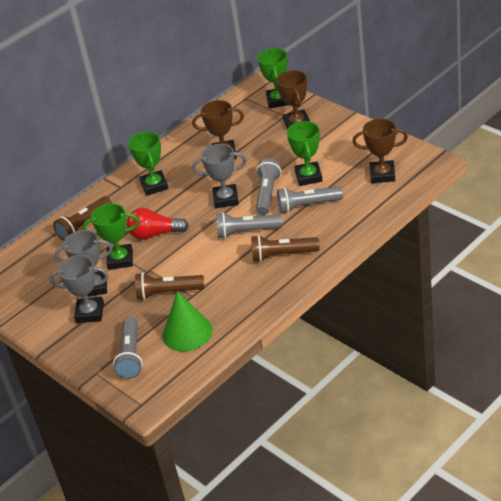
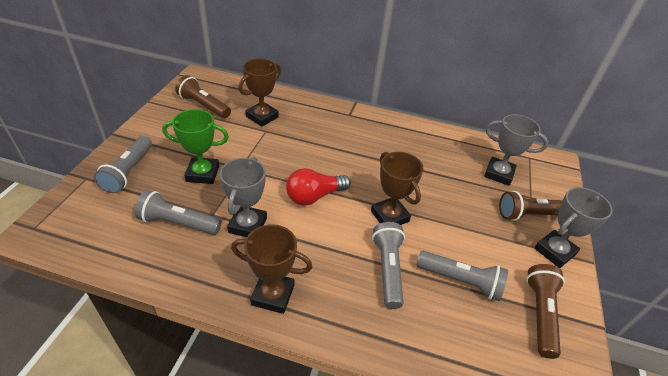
green cone: [162,291,212,352] = 1 -> none = 0
green trophy: [82,203,139,270] [128,131,168,196] [258,48,288,109] [287,121,323,186] = 4 -> [162,109,229,184] = 1

